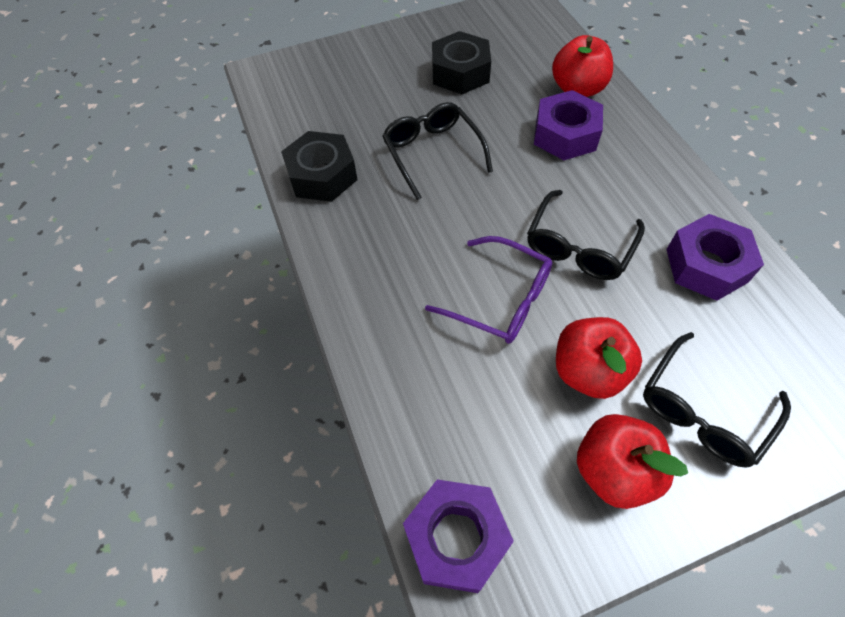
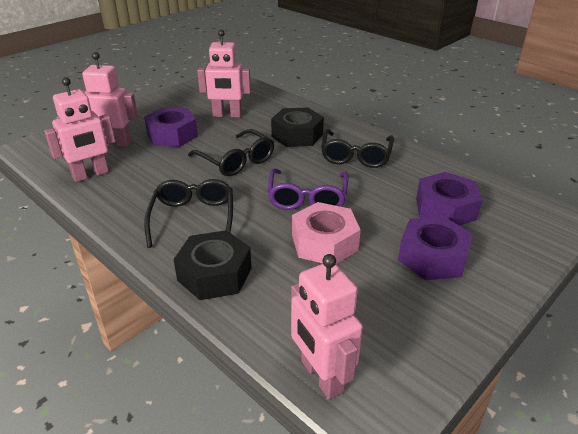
pink nut: none = 0 -> [292,202,361,264] = 1
pink robot: none = 0 -> [44,77,116,182] [82,52,138,147] [197,30,251,118] [291,254,363,399] = 4
red apple: [552,35,613,97] [556,317,642,399] [577,414,688,509] = 3 -> none = 0

